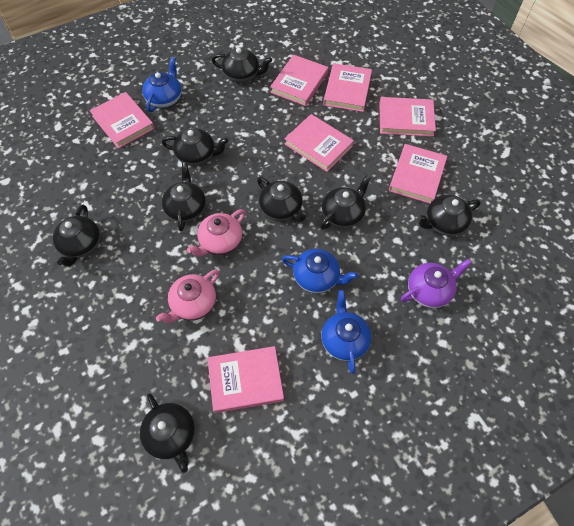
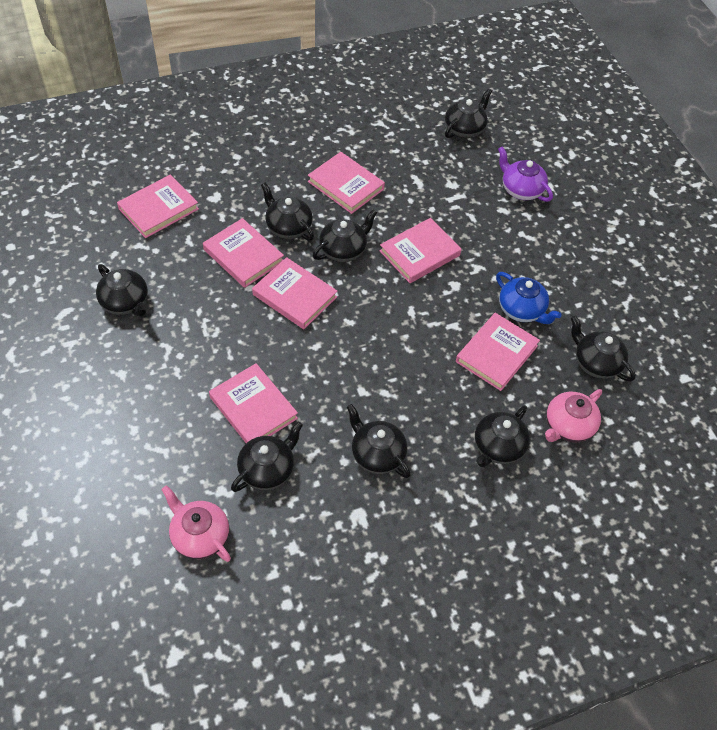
blue teapot: [142,57,182,112] [282,249,358,293] [321,290,371,374] = 3 -> [496,272,562,324] = 1

